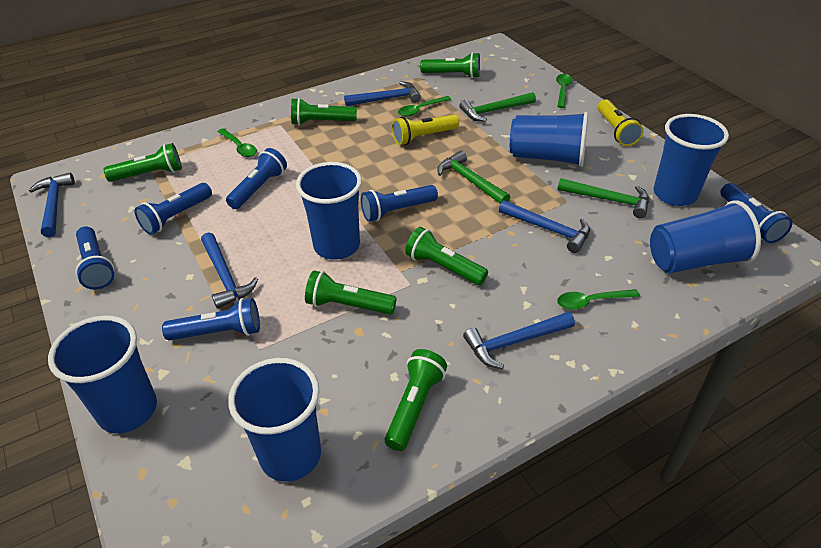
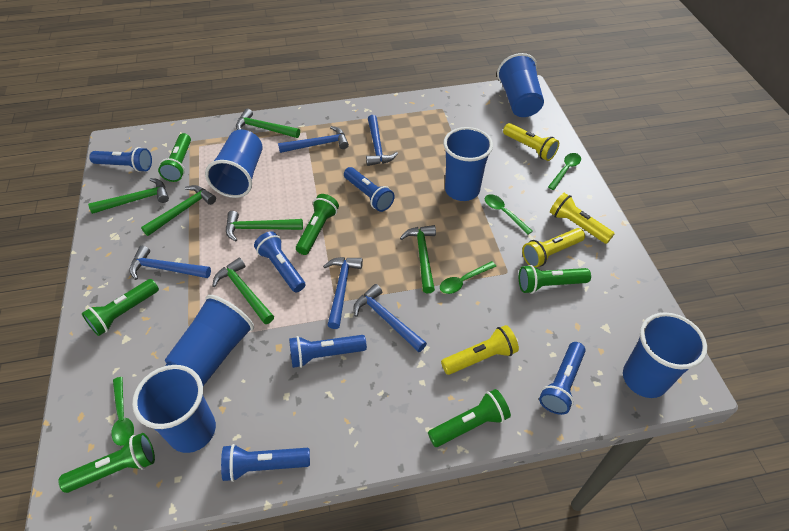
green hammer: [437,151,510,204] [459,92,536,122] [557,178,649,218] = 3 -> [88,178,169,214] [141,185,216,236] [212,257,274,324] [226,211,303,242] [236,109,300,138] [400,225,436,293] = 6
yellow flashlight: [392,114,459,145] [598,99,644,146] = 2 -> [441,325,519,375] [503,123,559,161] [522,228,585,267] [550,193,615,244] = 4

